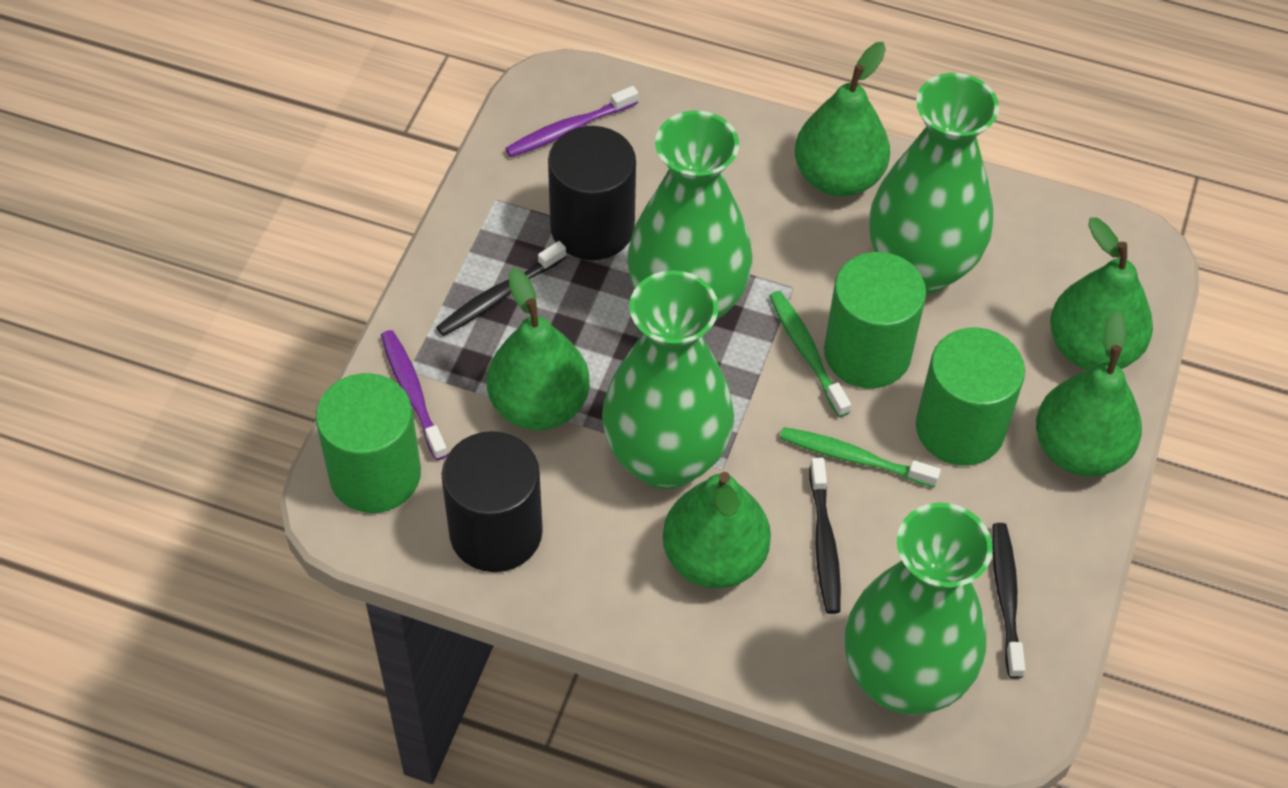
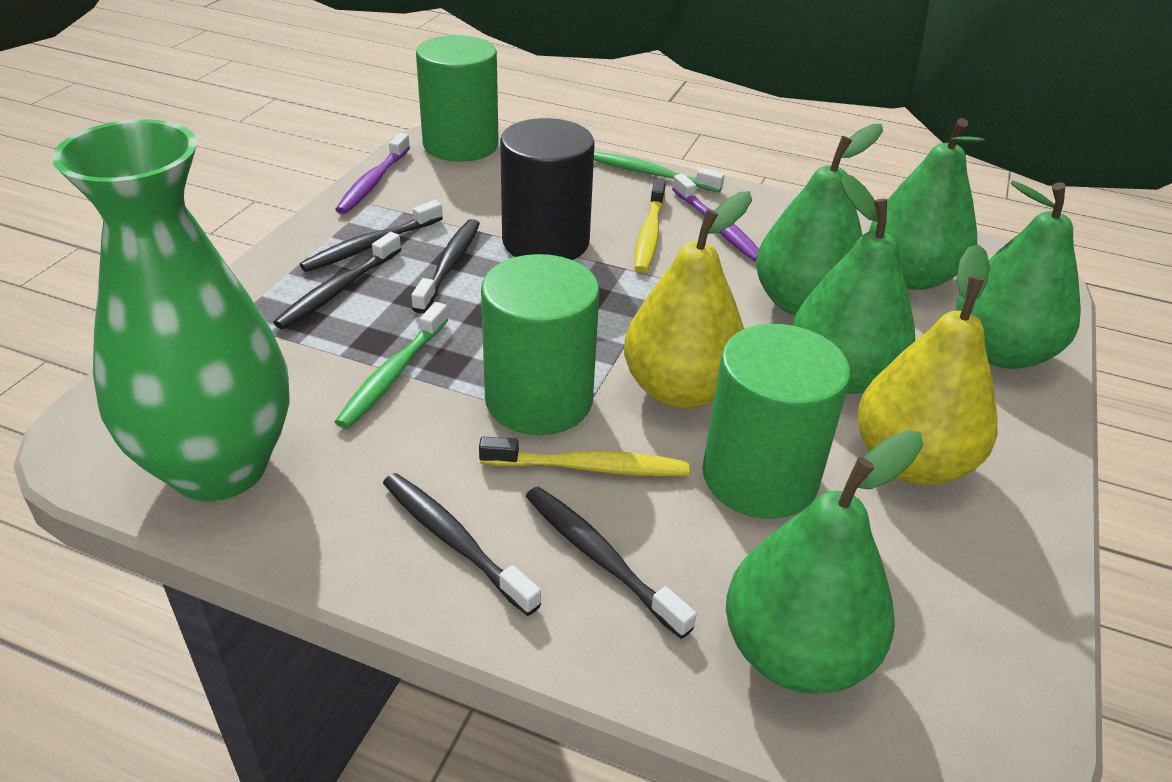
black cylinder: [442,431,543,572] [548,126,636,260] = 2 -> [500,118,595,260] = 1
black toothbrush: [436,241,566,336] [810,458,841,614] [992,523,1025,678] = 3 -> [273,232,402,329] [300,200,443,272] [383,473,542,616] [411,219,480,314] [526,486,696,639] = 5
green vase: [602,270,734,489] [627,111,752,320] [845,503,993,715] [869,73,999,295] = 4 -> [52,119,290,501] = 1
yellow pear: none = 0 -> [624,191,752,408] [857,244,998,485] = 2
yellow toothbrush: none = 0 -> [479,437,689,477] [634,179,666,273] = 2

